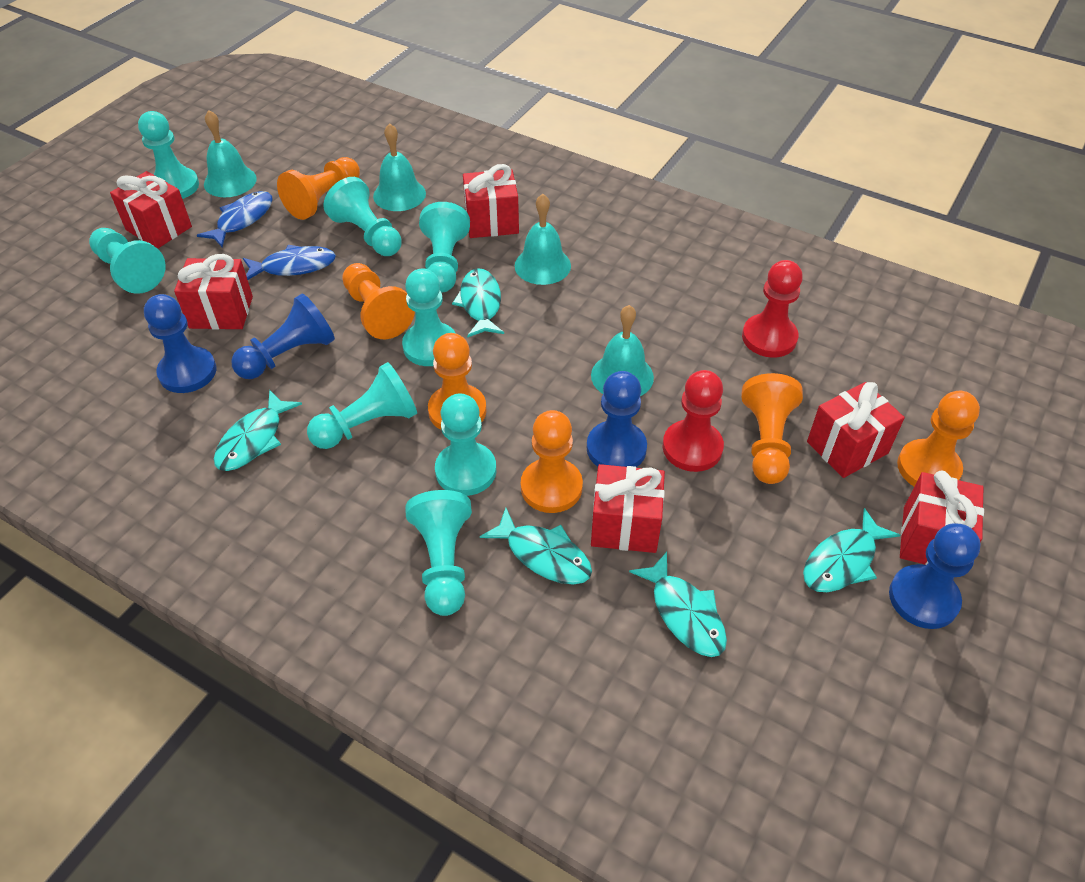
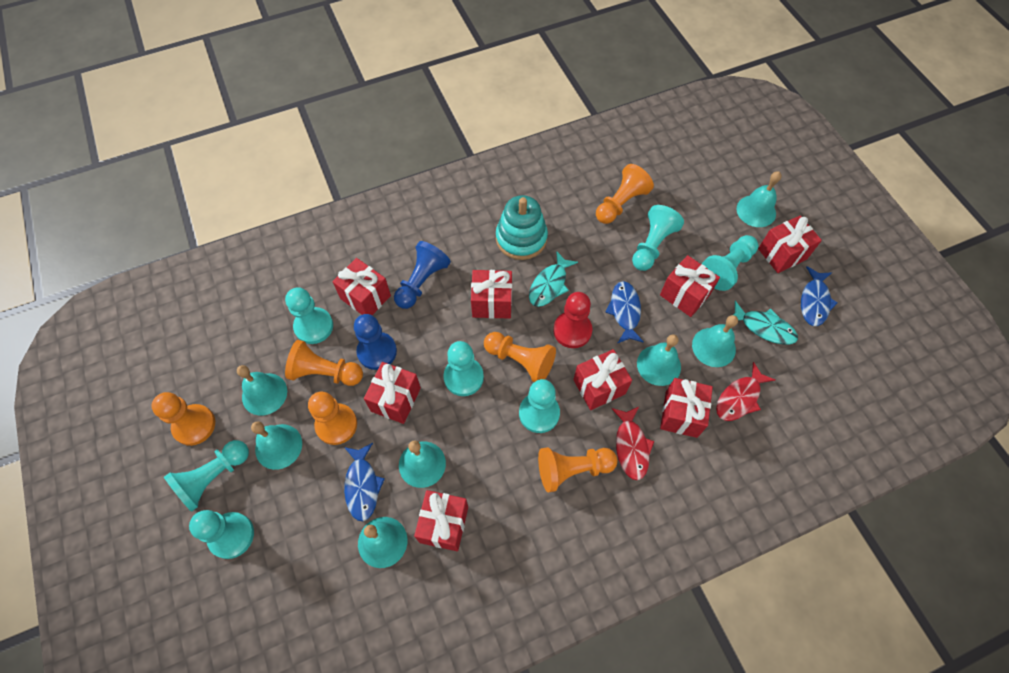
blue fish: [197,191,273,248] [243,245,336,280] = 2 -> [344,443,385,521] [606,281,644,343] [801,266,837,326] = 3
blue pawn: [144,294,216,393] [231,293,335,379] [587,371,647,467] [889,523,981,629] = 4 -> [354,314,397,370] [394,241,451,309] = 2
red fish: none = 0 -> [612,407,654,480] [716,362,775,421] = 2
red gift: [110,171,192,249] [174,254,253,329] [463,164,519,238] [591,464,665,553] [807,382,905,478] [900,470,984,565] = 6 -> [332,258,391,315] [364,362,421,424] [414,490,468,551] [471,270,512,319] [573,349,632,410] [660,255,720,317] [660,378,713,438] [758,215,822,273] = 8
red pawn: [663,370,724,472] [742,260,803,358] = 2 -> [553,292,592,348] = 1
turquoise bell: [204,110,257,197] [373,123,426,211] [515,194,571,285] [591,305,654,396] = 4 -> [237,365,287,416] [251,421,302,470] [358,517,407,568] [399,440,446,488] [637,334,681,386] [692,315,738,367] [737,171,781,227] = 7
turquoise fish: [214,390,302,471] [452,268,504,338] [480,508,592,585] [629,552,727,657] [803,508,900,592] = 5 -> [529,251,578,307] [733,301,798,344] = 2
turquoise pawn: [89,228,166,294] [138,111,199,199] [307,362,417,449] [323,177,401,256] [402,268,455,366] [405,490,472,616] [419,202,470,293] [435,393,496,496] = 8 -> [164,440,249,512] [189,510,254,559] [285,287,333,344] [443,341,484,396] [519,379,560,433] [632,205,684,271] [702,235,758,291] = 7
turquoise stacking toy: none = 0 -> [496,195,548,260] = 1

